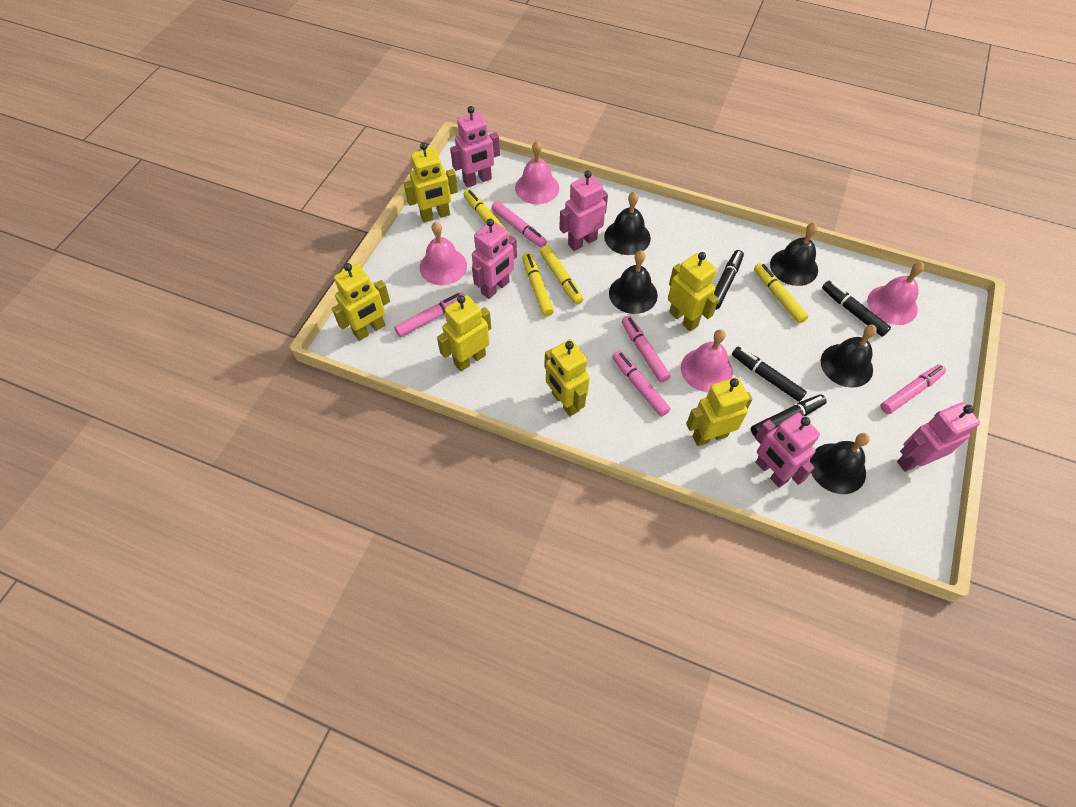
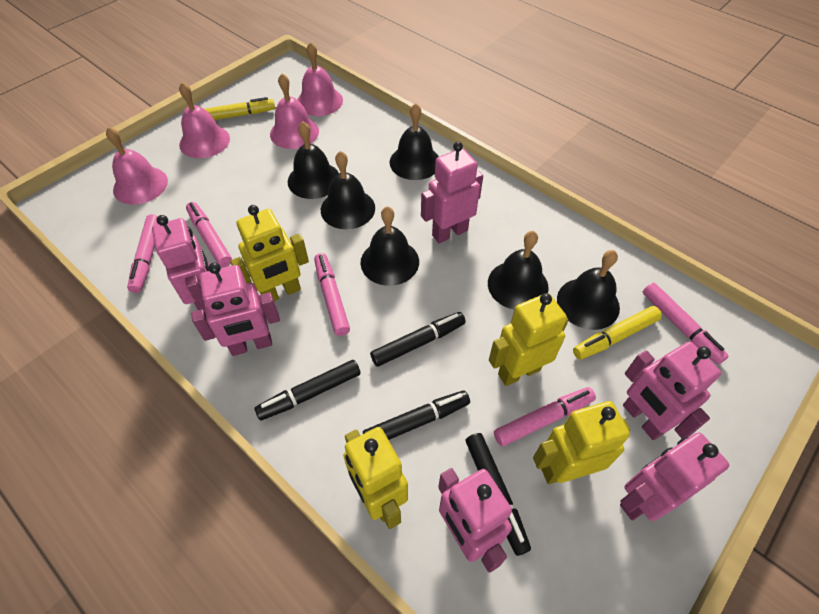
black bell: [604,191,651,255] [609,251,658,314] [770,222,818,286] [810,433,870,494] [821,325,877,388] = 5 -> [288,121,339,199] [321,151,375,229] [361,206,419,286] [389,103,439,180] [488,231,549,310] [557,250,620,330] = 6
pink robot: [450,106,500,188] [472,219,517,299] [559,171,608,251] [755,413,820,488] [897,402,980,472] = 5 -> [152,215,209,314] [191,262,280,356] [421,142,483,243] [438,468,512,573] [620,432,729,521] [623,342,721,440] = 6
yellow marker: [464,189,510,237] [522,253,554,316] [540,245,583,305] [754,263,809,324] = 4 -> [205,97,275,120] [573,306,662,360] = 2
yellow robot: [332,263,390,341] [404,142,458,222] [437,295,491,371] [545,339,590,416] [668,252,719,331] [686,377,752,446] = 6 -> [230,205,309,301] [343,427,408,529] [489,293,569,386] [533,401,630,484] = 4

